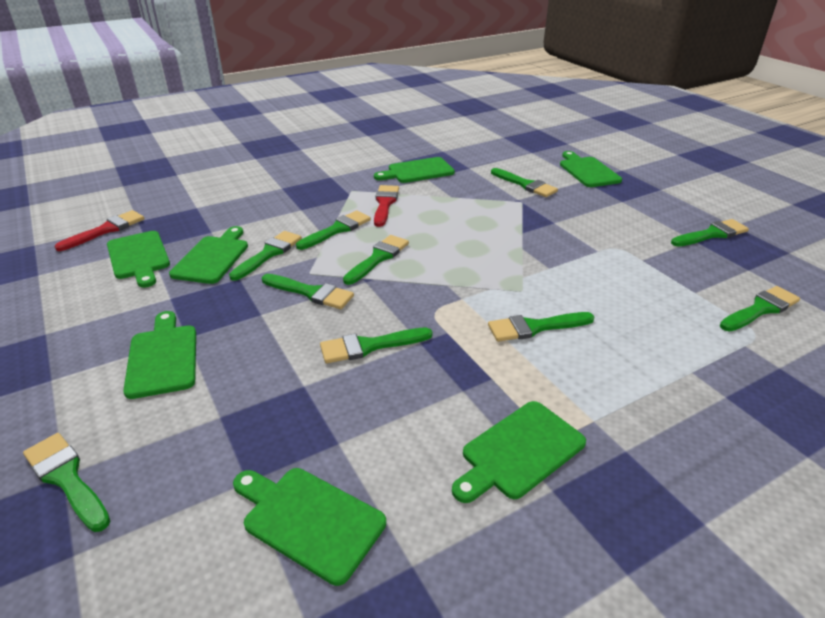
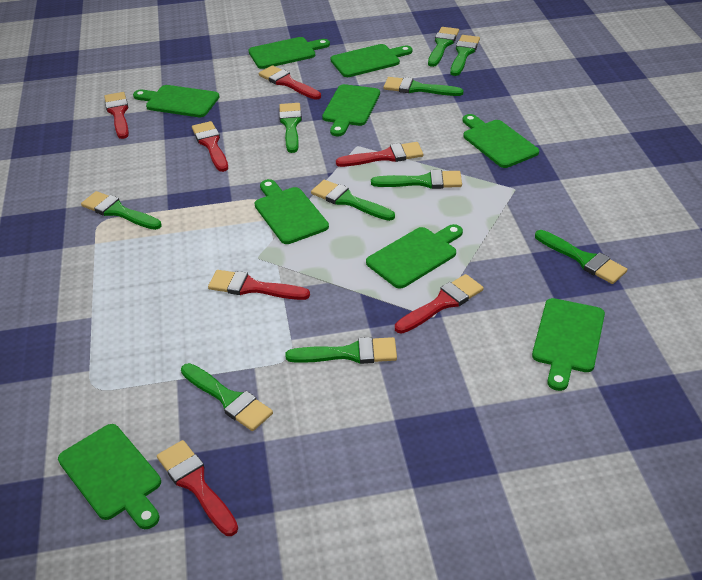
green cutting board: [107,231,170,288] [123,311,196,399] [169,226,248,284] [233,468,386,586] [374,157,455,183] [452,401,586,503] [560,151,622,187] = 7 -> [58,424,161,529] [133,85,219,117] [249,37,330,69] [254,179,329,244] [322,84,380,136] [331,44,412,77] [366,224,463,289] [463,114,539,168] [532,298,605,391] = 9
red brush: [55,210,145,251] [374,185,399,227] = 2 -> [104,92,129,139] [157,440,238,536] [192,121,228,172] [208,270,310,300] [259,65,321,100] [336,142,423,167] [395,274,484,333] = 7

